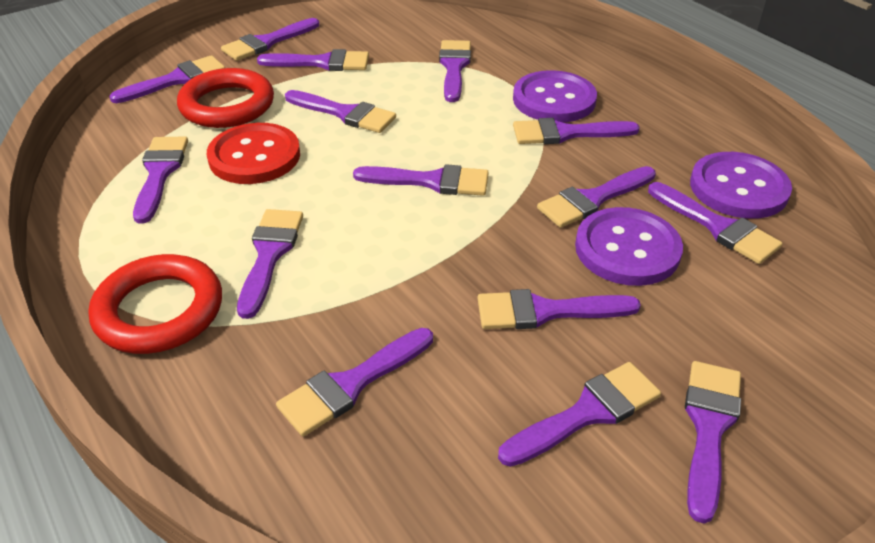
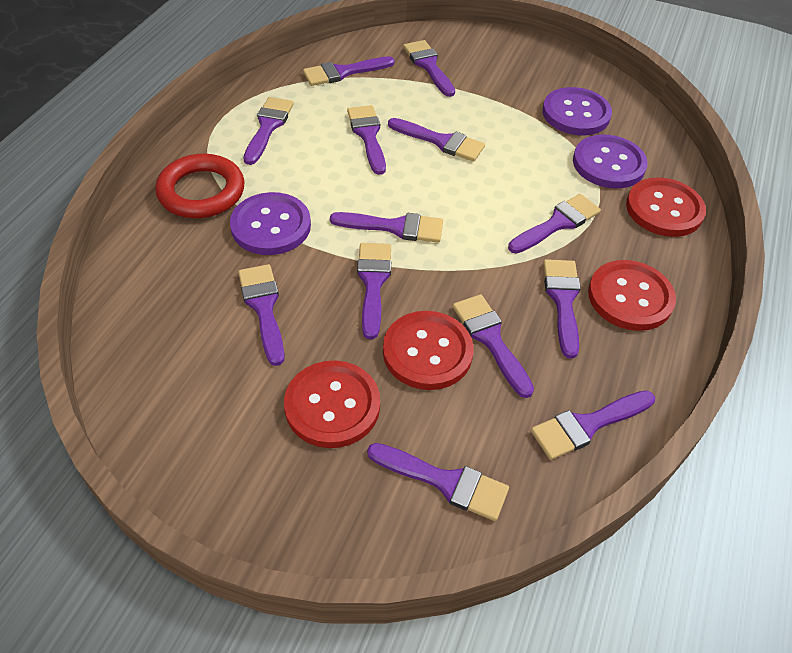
purple brush: [109,55,225,103] [133,137,188,224] [221,18,319,61] [237,209,303,319] [257,49,369,71] [276,328,433,437] [285,90,396,133] [353,164,489,196] [439,40,471,102] [478,289,641,329] [498,362,661,467] [513,118,640,144] [537,166,656,228] [648,182,783,264] [685,361,741,523] = 15 -> [238,264,285,366] [244,97,294,165] [303,56,395,86] [330,212,443,243] [347,105,386,175] [357,243,391,339] [367,443,509,521] [388,118,485,162] [403,40,455,97] [453,294,534,398] [508,194,601,254] [531,390,655,460] [543,259,581,359] = 13
red button: [207,123,300,184] = 1 -> [284,361,380,448] [383,311,474,390] [588,260,676,331] [626,177,706,237] = 4
red ring: [89,254,222,354] [177,68,274,128] = 2 -> [155,154,244,218] = 1

